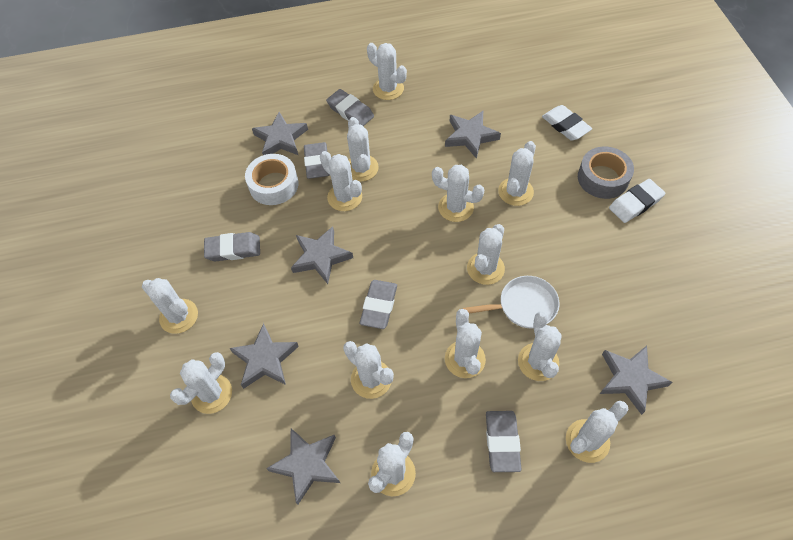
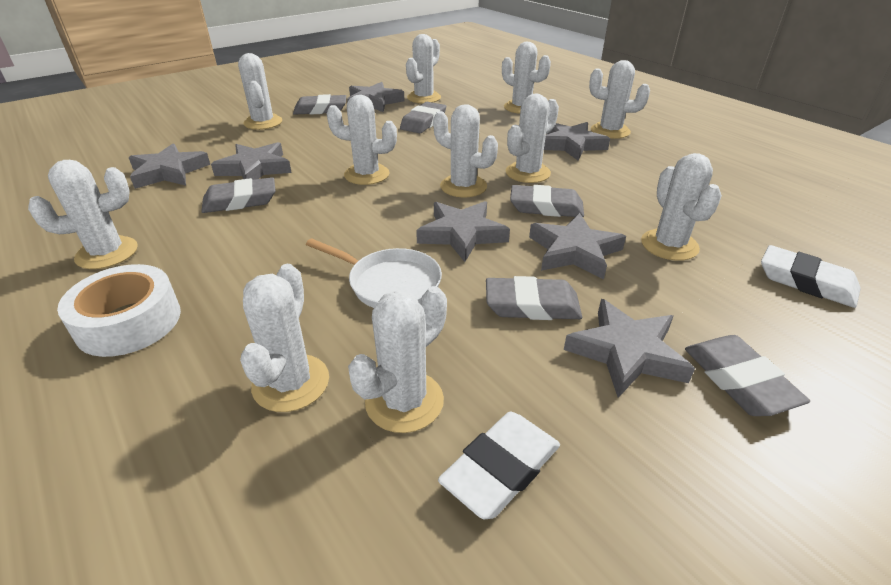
grey eraser: [204,232,260,262] [304,142,330,179] [326,89,374,126] [360,280,397,329] [486,411,521,472] = 5 -> [201,177,275,213] [293,94,346,115] [400,102,446,133] [486,276,582,320] [510,185,584,217] [685,335,810,416] = 6
grey star: [230,323,299,389] [252,112,308,155] [266,428,340,504] [291,226,353,284] [445,111,501,159] [600,346,673,415] = 6 -> [128,143,210,189] [211,142,292,180] [347,82,404,112] [416,201,510,262] [529,213,626,280] [544,122,610,161] [564,299,695,398] = 7
grey tape: [578,147,634,199] = 1 -> none = 0
white cactus: [142,278,198,334] [170,352,232,414] [320,151,362,211] [343,341,394,399] [347,117,379,181] [367,43,407,100] [368,432,416,496] [432,165,484,222] [445,309,486,378] [467,224,505,285] [498,141,536,206] [518,311,562,381] [566,401,629,463] = 13 -> [28,160,138,269] [238,53,282,130] [240,264,329,412] [327,95,397,185] [348,286,447,433] [406,34,441,104] [433,104,498,198] [502,42,551,114] [506,93,559,183] [589,60,650,139] [641,153,722,261] = 11

